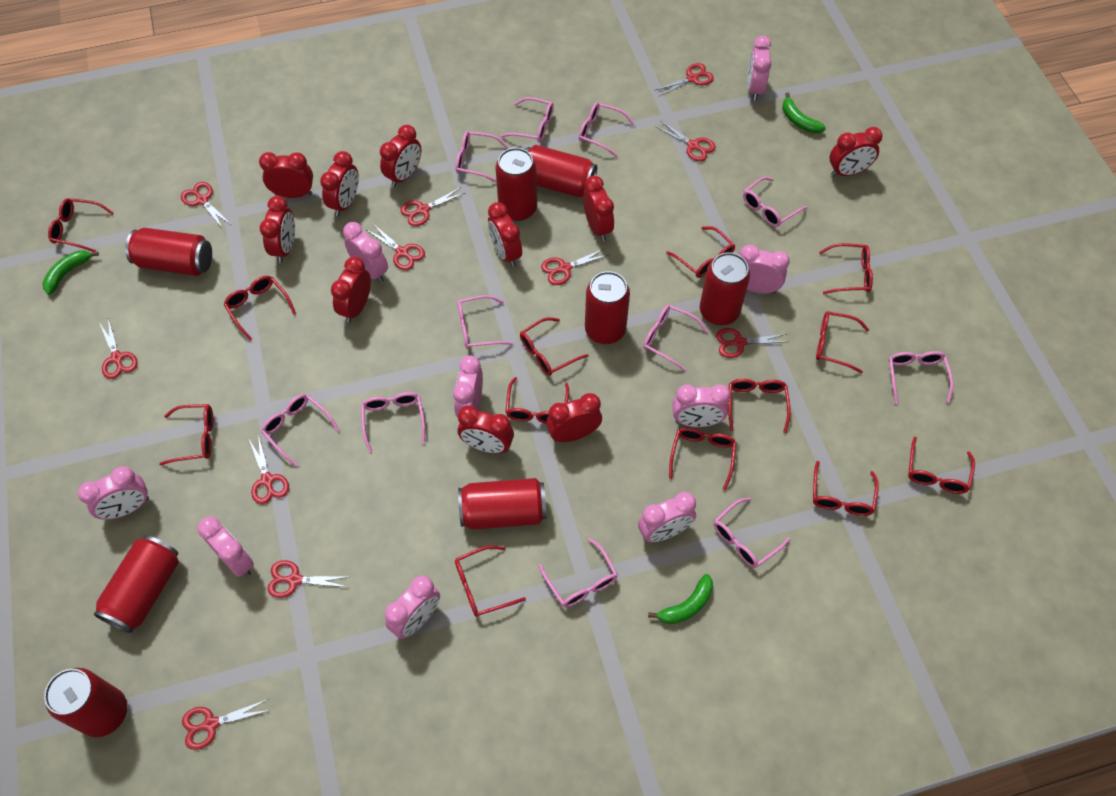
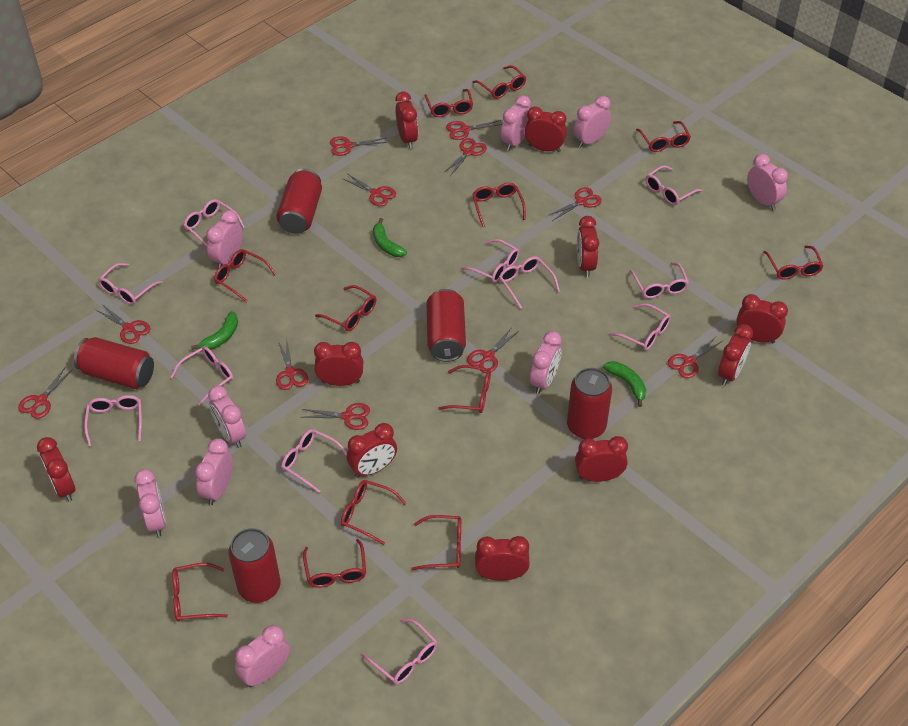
red can: [44,668,127,737] [93,535,179,633] [125,228,212,276] [458,478,547,530] [495,147,537,221] [526,145,597,197] [585,271,630,344] [700,252,750,325] = 8 -> [74,337,154,389] [228,528,281,603] [277,169,322,234] [426,289,466,362] [567,368,612,439] = 5
red glasses: [48,198,114,252] [159,404,213,466] [224,276,296,340] [455,545,526,617] [505,377,569,424] [520,317,589,376] [666,226,735,278] [669,427,737,490] [728,379,791,433] [813,461,879,516] [816,311,869,374] [819,243,873,294] [908,437,975,494] = 13 -> [172,563,228,622] [214,249,276,303] [303,539,366,588] [315,285,376,331] [341,480,407,545] [411,515,461,570] [425,89,473,117] [438,365,491,413] [472,183,526,227] [473,65,526,99] [636,121,691,152] [764,245,823,280] = 12

